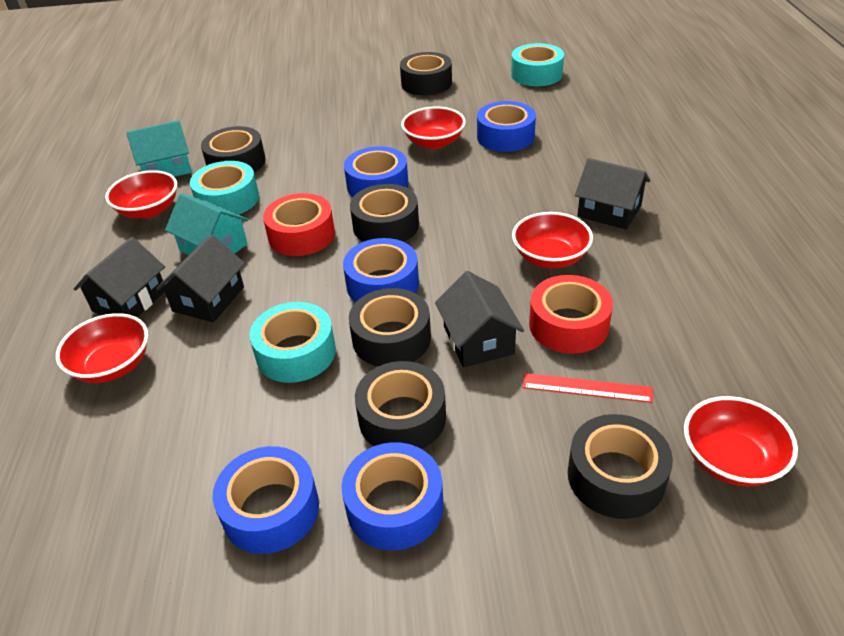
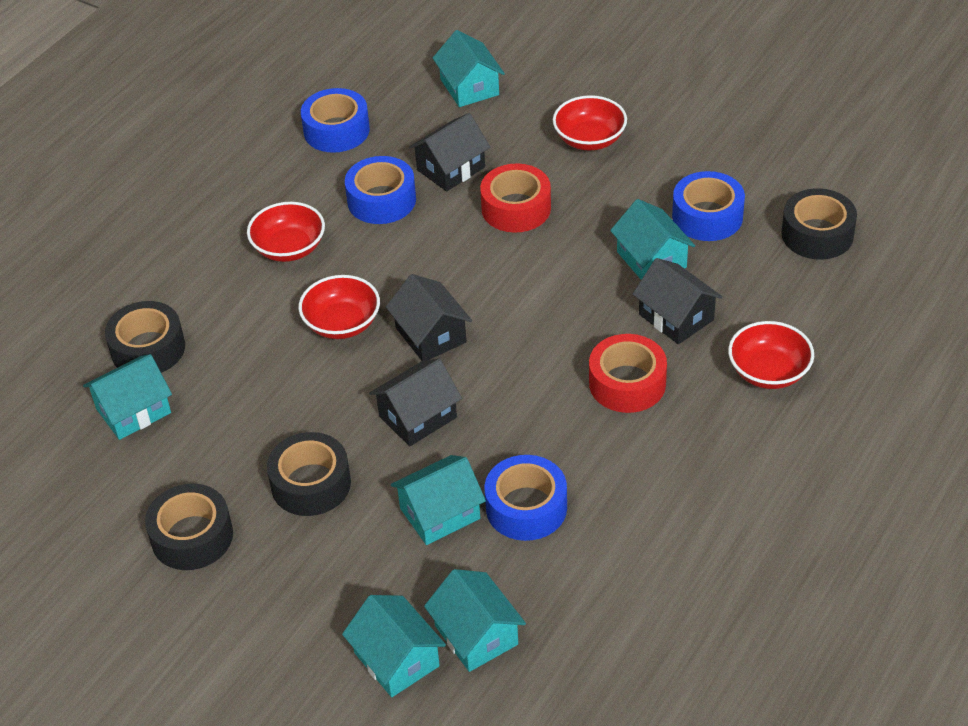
black tape: [201,126,266,172] [349,288,431,366] [350,184,419,242] [355,361,446,449] [400,52,452,95] [568,414,673,519] = 6 -> [105,301,185,373] [145,484,233,570] [267,432,351,516] [781,188,857,259] = 4
blue tape: [213,446,319,554] [342,442,444,550] [343,238,419,302] [344,146,409,197] [477,101,536,152] = 5 -> [301,88,370,153] [345,156,416,224] [484,455,567,541] [672,171,745,241] = 4
red bowl: [56,313,148,383] [105,170,177,218] [401,106,466,149] [512,212,593,268] [684,396,798,487] = 5 -> [247,202,325,262] [298,275,380,339] [553,95,627,150] [728,321,814,389] = 4
red ruler: [523,373,653,403] = 1 -> none = 0
turquoise house: [126,120,192,177] [165,193,248,255] = 2 -> [83,354,172,440] [342,595,446,697] [391,455,486,545] [424,569,526,672] [433,30,505,107] [610,199,695,280] = 6
turquoise tape: [190,161,259,215] [249,302,336,383] [511,43,564,86] = 3 -> none = 0

